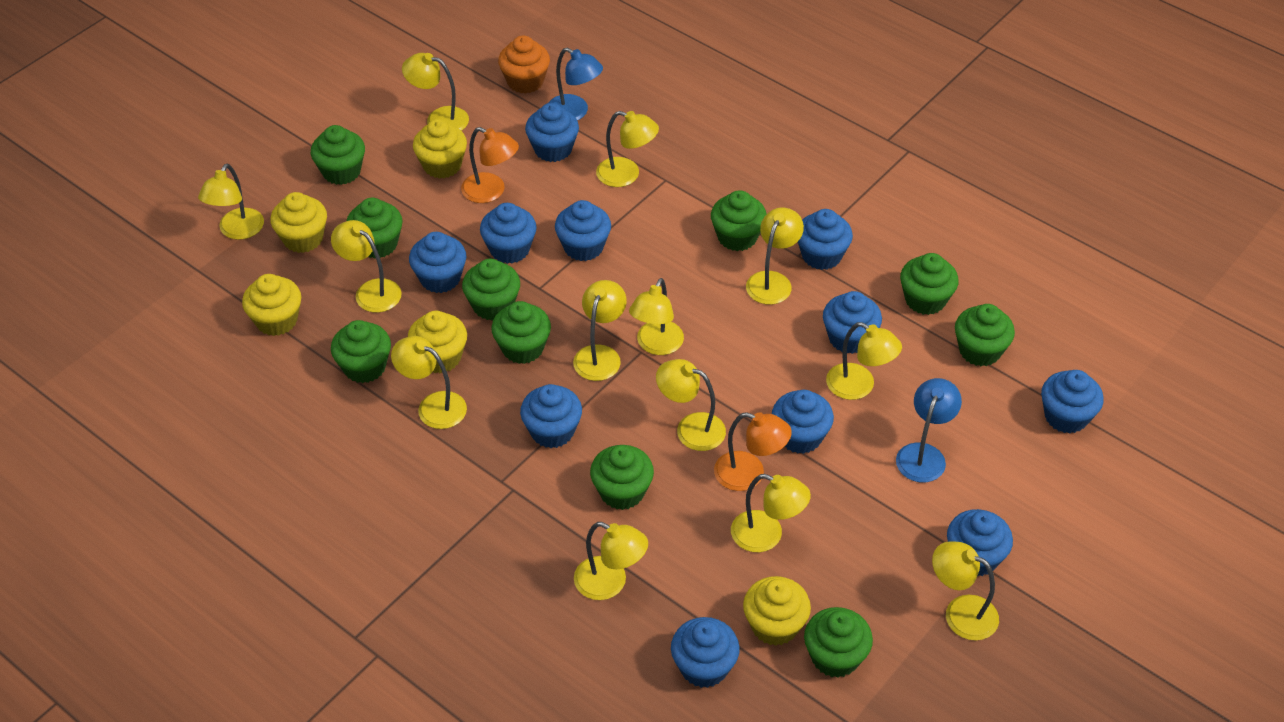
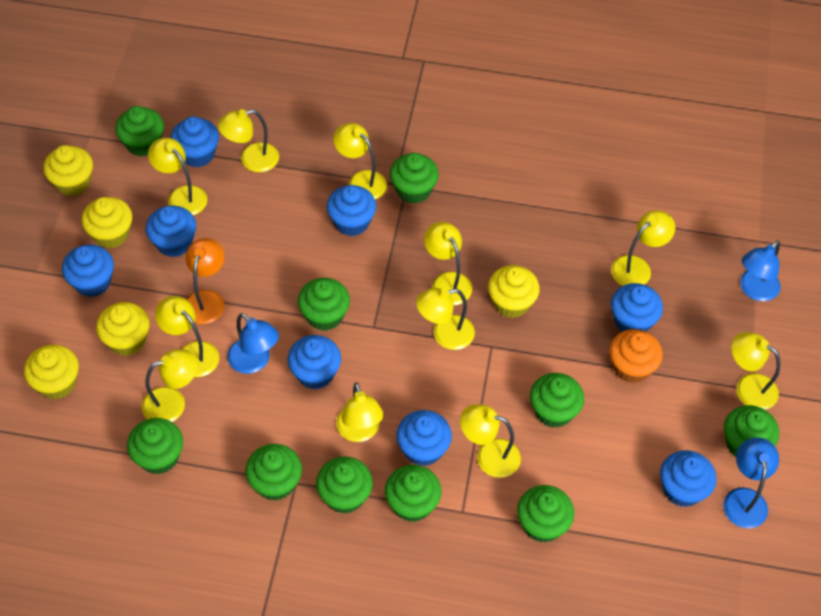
blue cupcake: [409,232,466,293] [480,203,537,264] [520,384,582,448] [525,103,579,162] [555,200,611,261] [671,617,740,688] [772,390,834,454] [798,209,853,270] [823,291,882,354] [947,509,1013,576] [1041,370,1104,434] = 11 -> [62,244,114,297] [146,206,196,257] [171,117,219,167] [288,335,341,389] [326,185,376,236] [396,410,452,466] [611,283,663,332] [660,450,716,507] = 8
blue lamp: [549,48,603,120] [896,378,962,482] = 2 -> [227,313,279,374] [723,437,779,528] [740,241,780,301] = 3
orange lamp: [461,127,519,203] [714,412,792,491] = 2 -> [185,238,225,324] = 1
yellow lamp: [198,164,264,240] [331,220,402,313] [391,336,467,429] [402,53,469,131] [573,280,627,381] [574,522,648,600] [596,111,659,187] [629,278,684,355] [656,359,726,451] [731,474,811,552] [746,208,804,305] [826,322,902,400] [932,541,999,641] = 13 -> [142,349,198,422] [148,138,207,215] [155,296,219,377] [218,109,279,172] [333,123,387,199] [336,382,383,442] [416,288,475,350] [424,222,472,305] [460,404,521,478] [611,210,675,286] [731,332,780,410] = 11

